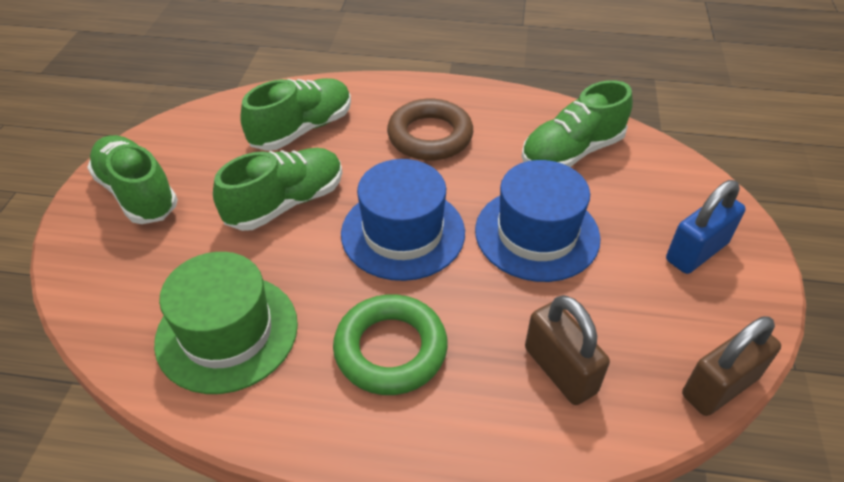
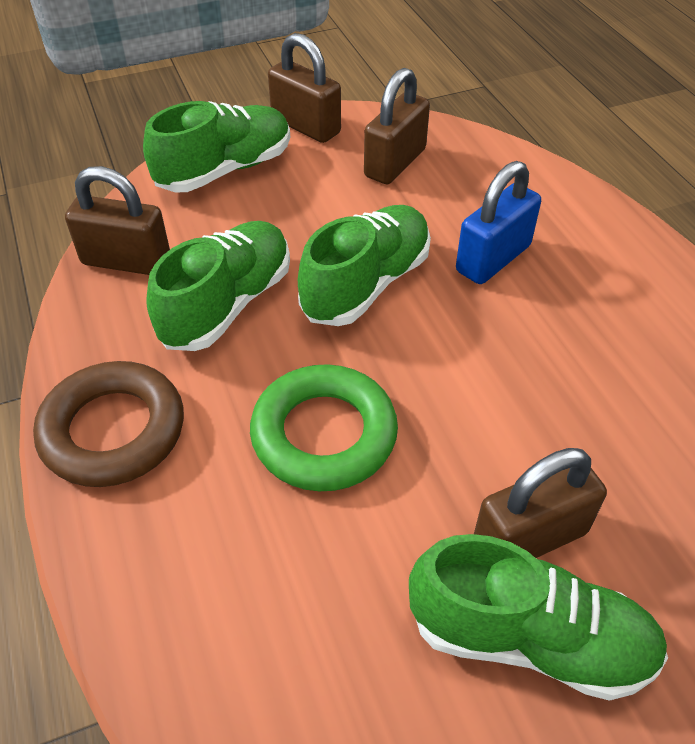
blue hat: [341,159,465,281] [475,160,601,282] = 2 -> none = 0
brown padlock: [525,295,610,405] [682,316,781,416] = 2 -> [65,166,170,275] [268,33,341,143] [364,68,430,184] [474,448,607,558] = 4
green hat: [154,252,298,394] = 1 -> none = 0

